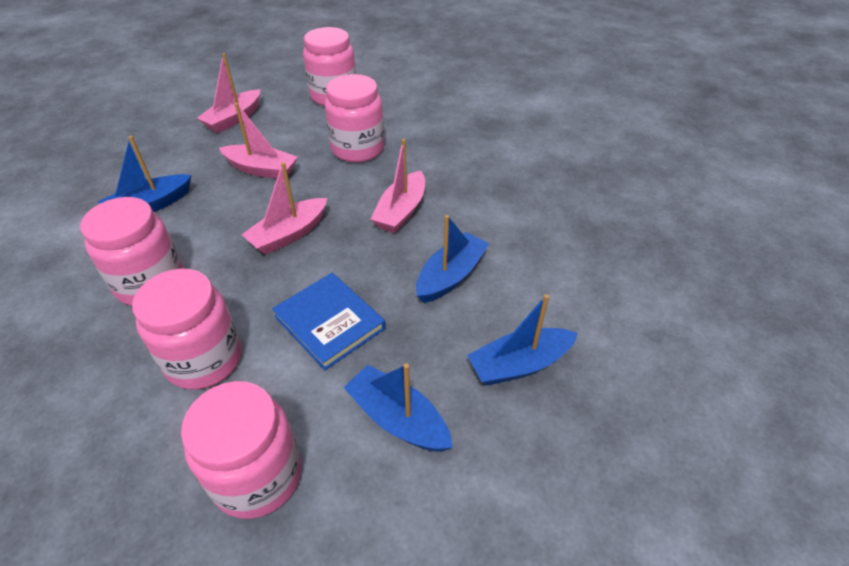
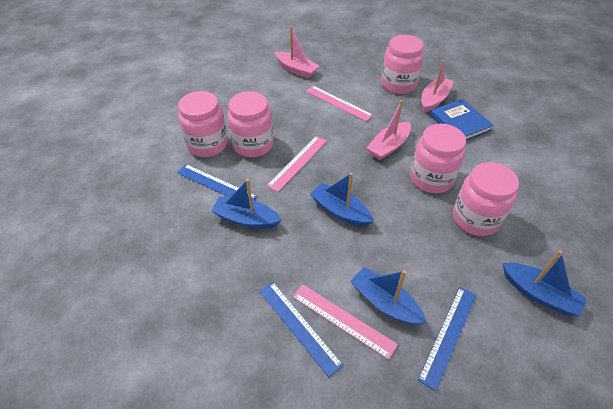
blue ruler: none = 0 -> [177,164,257,200] [259,282,343,377] [418,287,476,391] = 3
pink boat: [197,53,260,133] [219,103,298,179] [241,162,327,254] [371,139,425,233] = 4 -> [275,26,319,78] [367,100,411,160] [421,60,454,113] = 3
pink ruler: none = 0 -> [267,136,327,192] [293,284,398,360] [306,86,373,121] = 3

